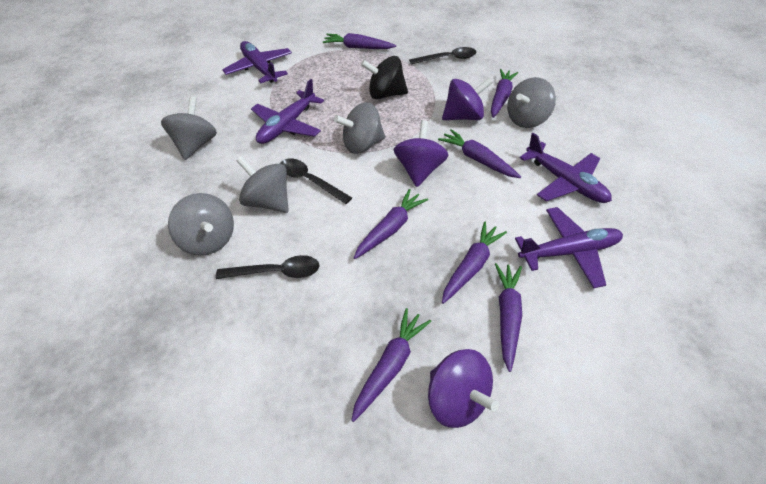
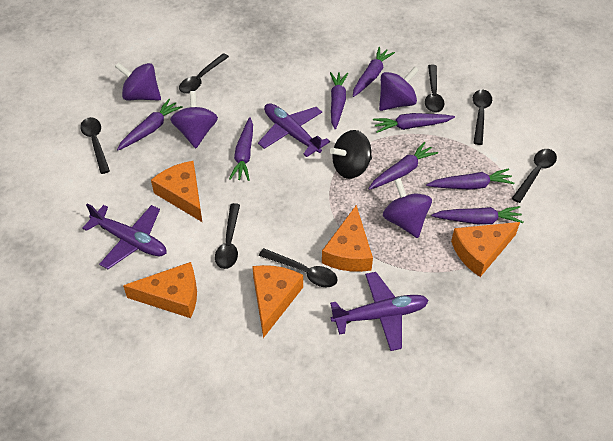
black spoon: [216,255,320,279] [280,159,352,204] [409,47,476,65] = 3 -> [80,117,110,174] [179,53,229,94] [215,203,240,269] [259,248,338,288] [425,64,445,113] [473,90,492,145] [512,149,557,203] = 7
grey spinning top: [161,96,217,160] [168,193,234,256] [237,156,289,213] [334,102,385,154] [507,77,556,128] = 5 -> none = 0
orange cheese: none = 0 -> [123,262,197,318] [151,161,202,222] [252,265,303,338] [322,205,373,272] [451,222,520,277] = 5
purple carrot: [323,33,396,49] [351,308,431,422] [354,189,428,259] [438,129,521,178] [442,222,507,304] [491,69,518,118] [495,263,522,372] = 7 -> [117,99,183,150] [229,117,253,181] [330,72,348,129] [353,47,395,97] [368,142,438,190] [373,113,455,133] [426,168,515,190] [431,206,524,224] = 8
purple plane: [222,41,292,83] [251,79,324,144] [515,207,623,288] [520,133,612,203] = 4 -> [82,203,166,269] [258,103,330,157] [330,272,429,351] = 3
purple spinning top: [394,120,448,187] [428,349,499,428] [442,78,493,120] = 3 -> [115,62,161,101] [170,91,218,148] [379,67,419,111] [383,178,432,238] = 4

